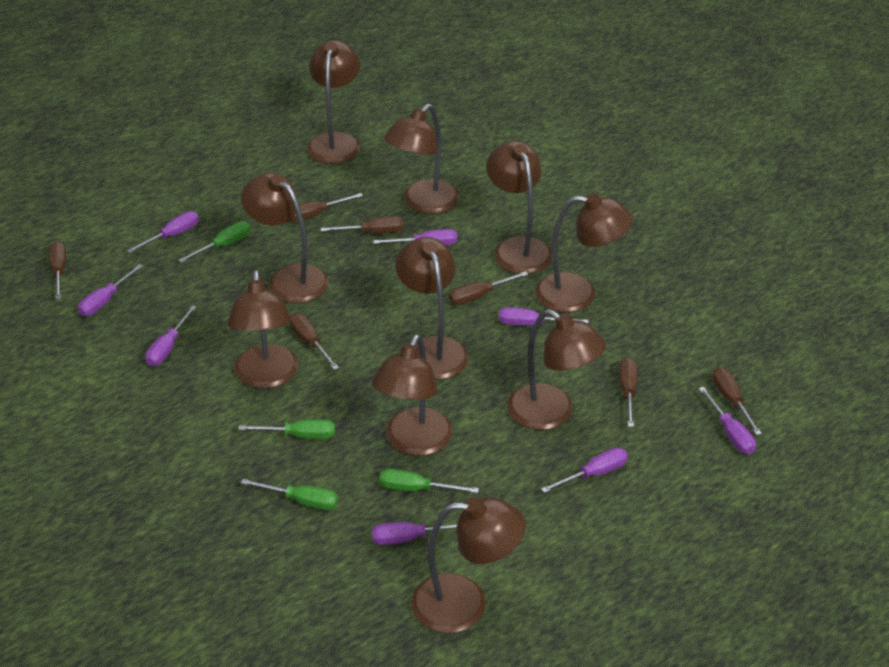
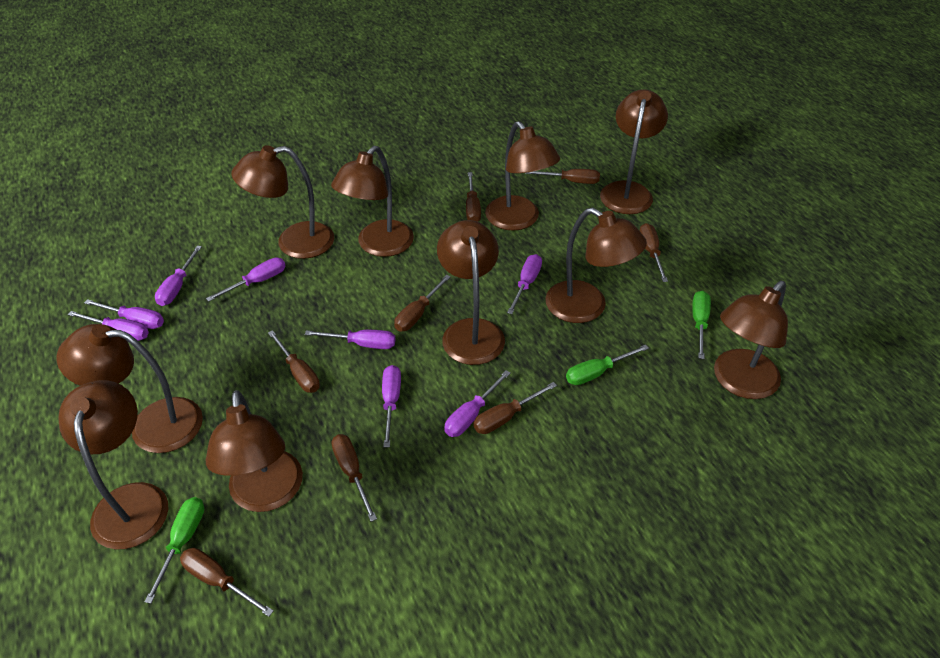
brown screwdriver: [49,241,66,299] [290,193,363,222] [290,313,339,370] [321,216,404,233] [449,271,528,305] [619,357,637,427] [712,367,762,435] = 7 -> [180,548,274,617] [268,330,320,393] [331,434,377,522] [394,275,451,331] [466,172,481,222] [473,382,557,434] [525,169,600,184] [640,223,668,282] = 8
green screwdriver: [178,221,251,263] [238,419,335,439] [241,479,338,510] [379,469,479,493] = 4 -> [144,497,204,604] [566,345,649,385] [692,291,711,359] = 3

